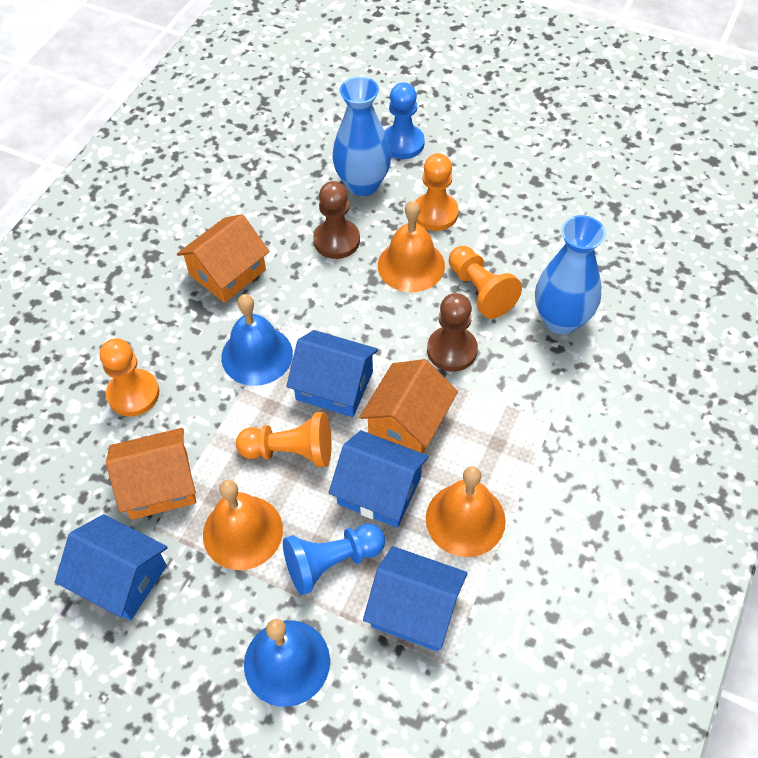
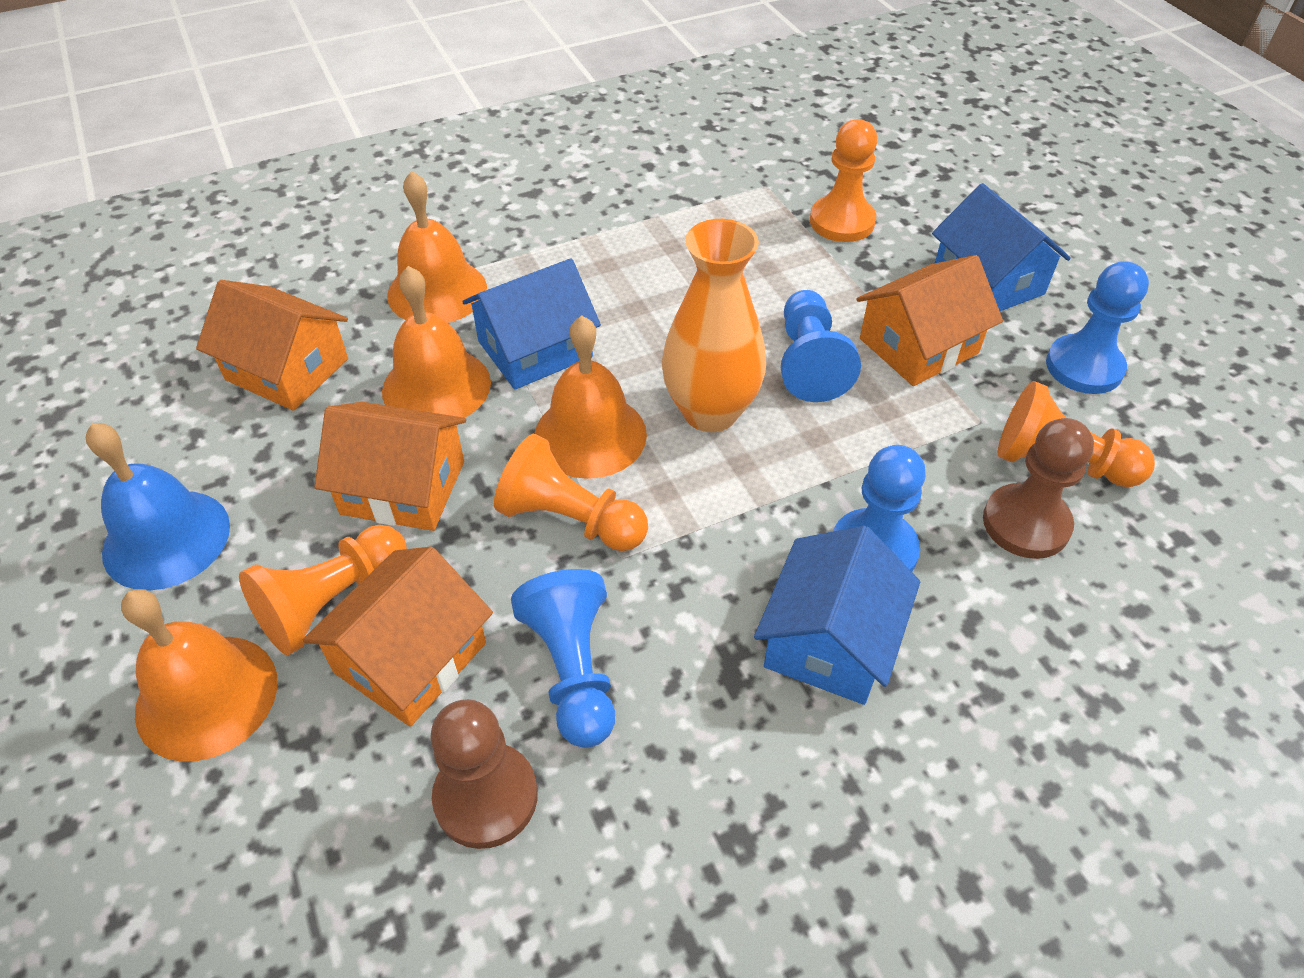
blue bell: [221,294,293,386] [244,619,330,707] = 2 -> [86,423,230,590] = 1
blue house: [55,514,168,621] [286,330,378,417] [329,430,429,528] [363,546,468,651] = 4 -> [462,258,601,390] [754,525,920,705] [932,183,1071,311] = 3
blue pawn: [283,524,385,595] [385,82,425,159] = 2 -> [511,569,615,748] [781,290,861,402] [833,445,926,572] [1046,261,1149,394] = 4
blue vase: [332,76,391,196] [535,215,606,334] = 2 -> none = 0
orange bell: [203,480,283,570] [378,200,445,292] [426,466,506,557] = 3 -> [121,589,277,762] [382,266,491,418] [387,171,487,323] [534,316,647,479] = 4
orange house: [106,428,196,520] [177,214,270,303] [359,359,458,454] = 3 -> [196,280,348,411] [303,547,493,727] [315,402,466,531] [856,255,1003,386] = 4
orange vase: none = 0 -> [662,219,766,432] = 1

